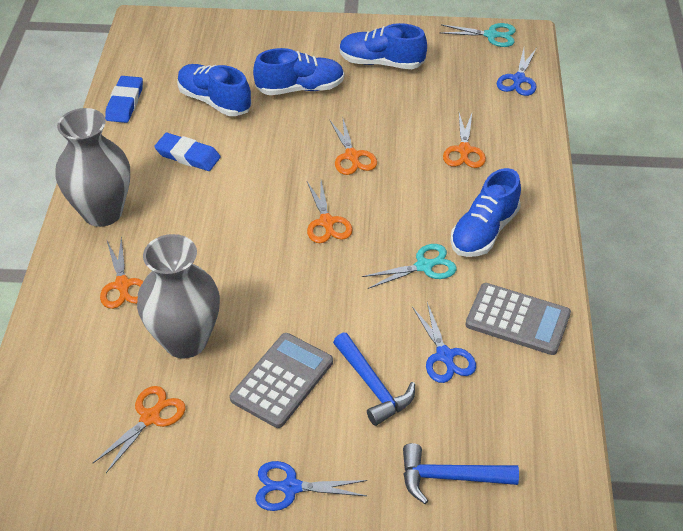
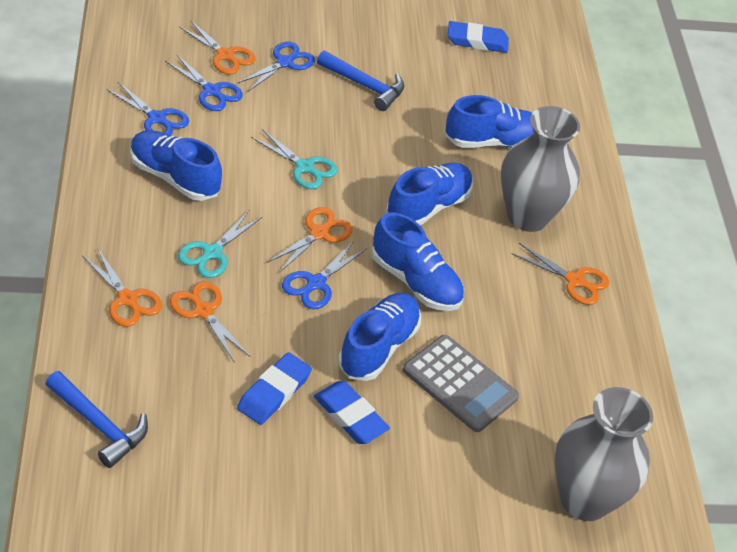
blue eraser: [105,76,143,123] [154,133,221,171] = 2 -> [237,352,312,425] [314,381,390,444] [448,21,509,53] = 3
blue scissors: [255,461,367,511] [412,302,476,383] [497,48,537,96] = 3 -> [106,82,189,136] [165,54,243,111] [237,42,315,92] [282,241,366,309] = 4
blue shoe: [177,64,252,116] [253,48,344,95] [339,23,427,69] [450,168,521,257] = 4 -> [130,130,222,201] [338,293,421,381] [372,212,464,311] [386,163,473,225] [445,95,534,148] = 5
grey calculator: [230,333,333,428] [465,283,571,355] = 2 -> [403,335,519,432] = 1

